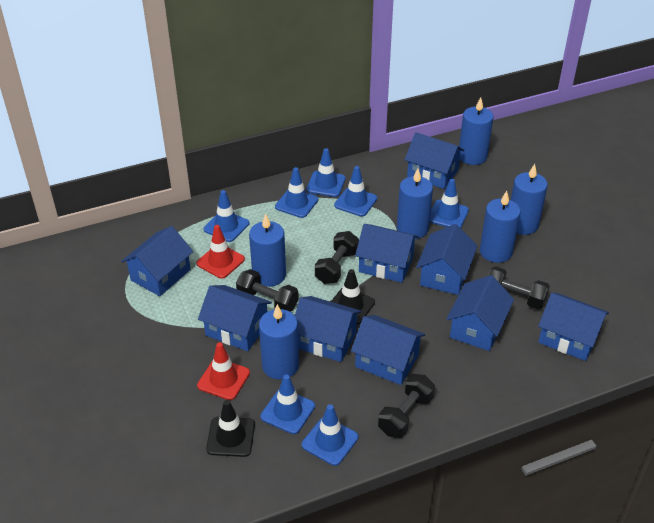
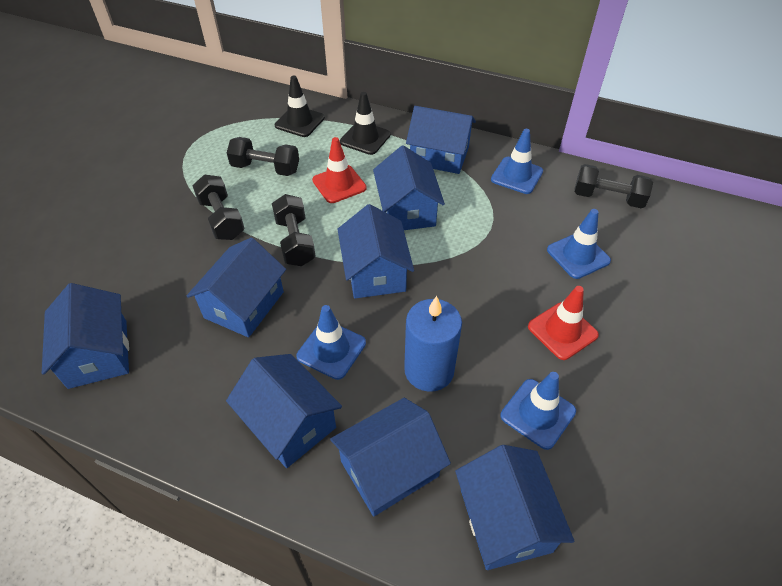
blue candle: [249,213,286,287] [259,304,299,380] [397,168,433,239] [459,97,494,165] [480,191,521,263] [511,164,548,235] = 6 -> [404,296,462,392] = 1
blue house: [121,226,193,296] [198,285,272,351] [295,296,362,362] [351,315,425,385] [355,224,419,283] [405,132,465,189] [416,224,478,295] [446,275,514,351] [538,293,609,361] = 9 -> [42,283,129,389] [187,237,286,337] [226,354,342,468] [330,398,451,516] [338,204,414,298] [373,145,445,230] [406,106,476,174] [455,445,574,570] = 8
blue traffic cone: [203,190,249,242] [260,375,315,434] [275,167,318,218] [302,404,358,466] [306,148,345,197] [334,166,377,217] [430,179,469,228] = 7 -> [296,305,366,380] [491,129,543,194] [500,372,576,450] [547,209,611,279] = 4

